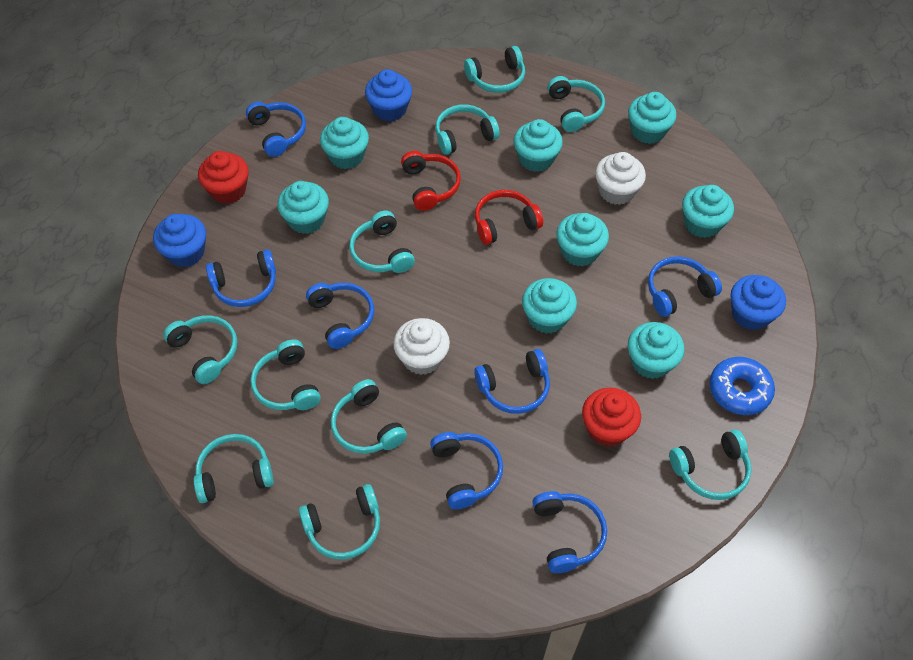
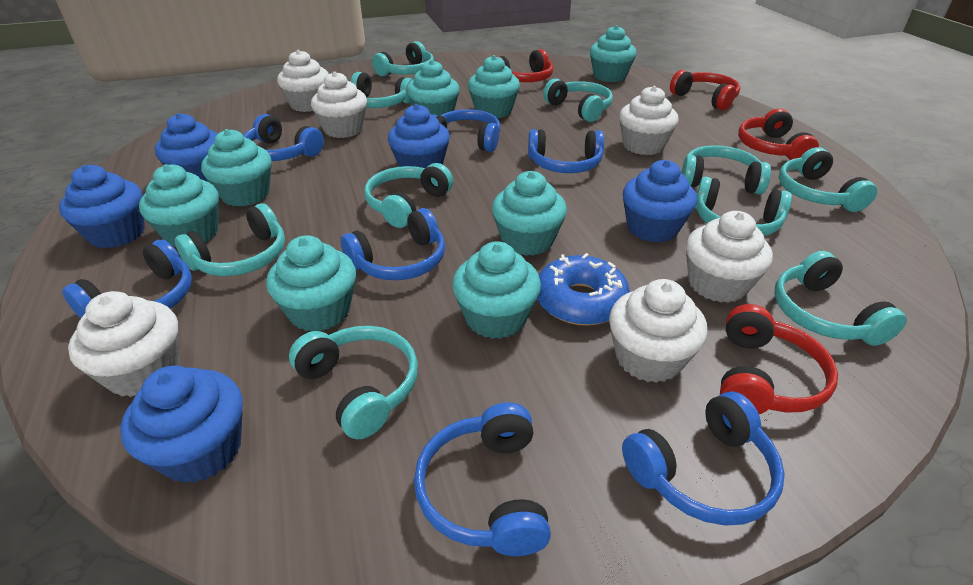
blue cupcake: [153,214,206,267] [365,69,412,121] [730,275,786,330] = 3 -> [59,165,145,248] [120,366,243,483] [155,113,218,182] [388,104,450,168] [623,160,697,243] = 5
red cupcake: [198,151,249,204] [582,388,641,447] = 2 -> none = 0
red headphones: [401,151,461,211] [475,190,543,245] = 2 -> [500,49,553,82] [670,70,740,111] [720,304,838,414] [738,108,819,160] = 4
white cupcake: [393,318,450,375] [595,152,646,205] = 2 -> [68,291,180,397] [277,50,329,112] [311,71,367,138] [609,279,708,383] [619,86,679,155] [686,211,773,303] = 6

